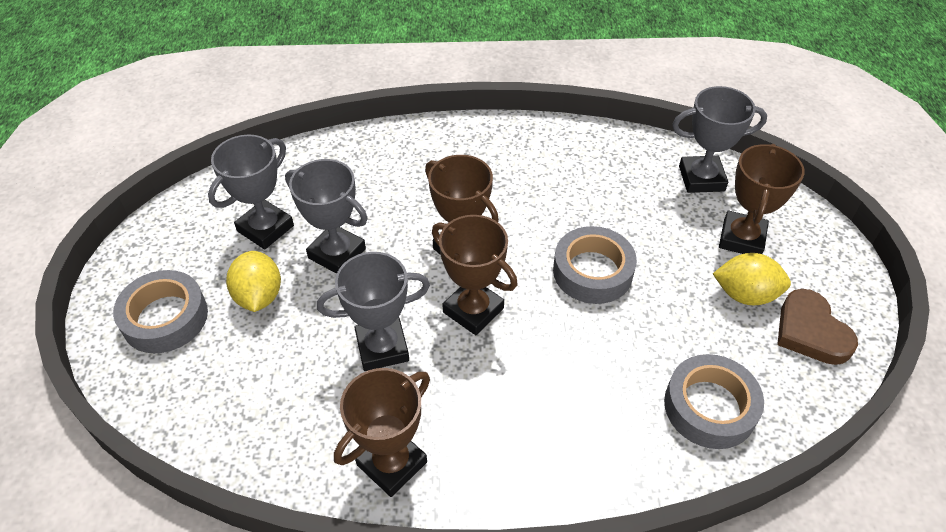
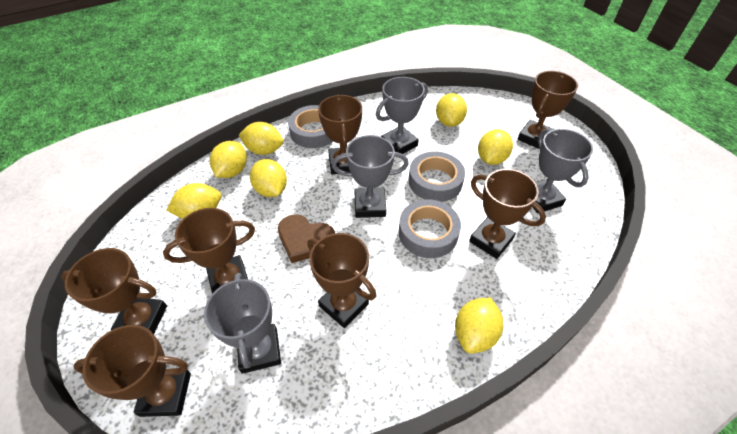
brown trophy: [334,368,430,497] [425,155,499,254] [432,215,518,335] [719,144,805,254] = 4 -> [61,248,167,334] [73,325,191,417] [163,208,255,294] [307,233,377,328] [318,95,362,174] [469,169,546,259] [517,71,578,149] = 7
yellow lemon: [226,251,281,312] [713,253,791,305] = 2 -> [166,183,221,219] [210,141,247,178] [239,122,283,155] [250,159,287,197] [436,93,467,127] [455,297,503,354] [478,129,513,165] = 7

